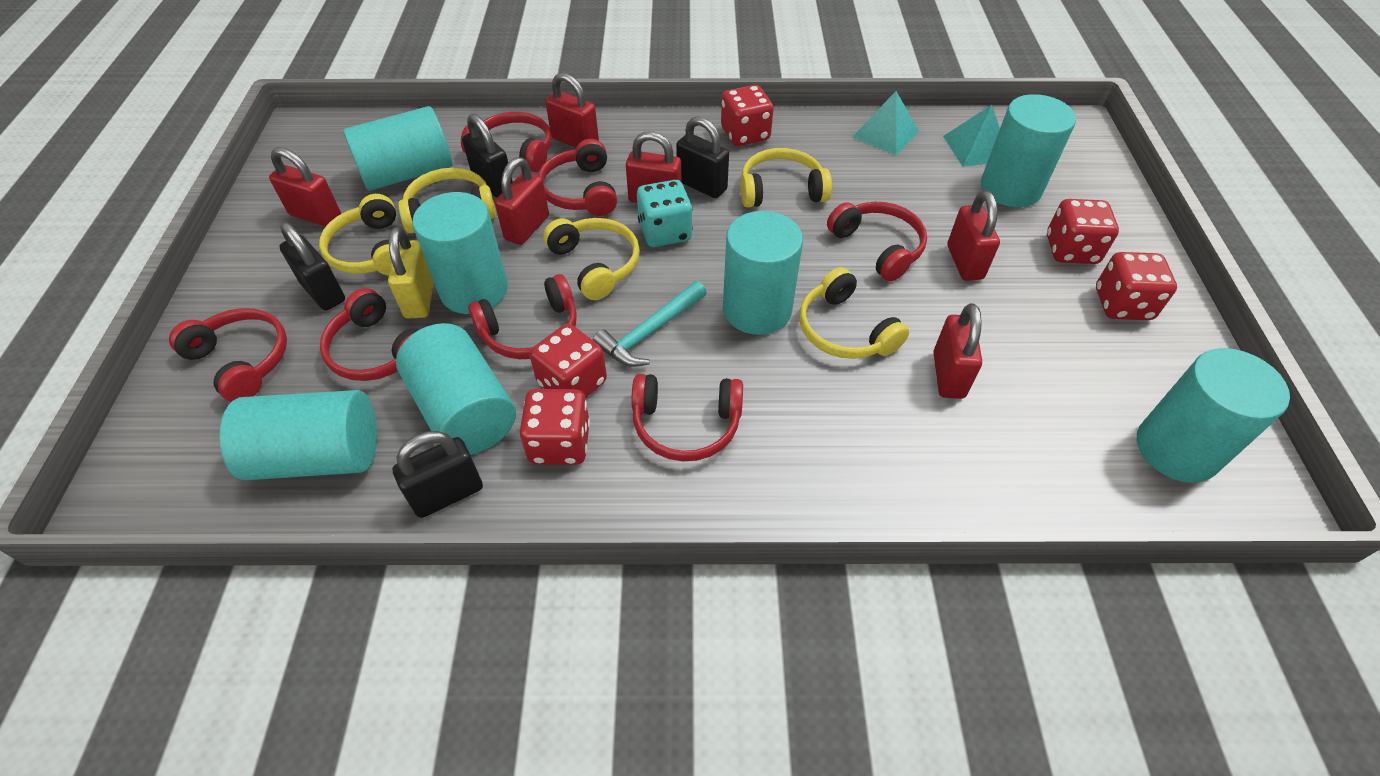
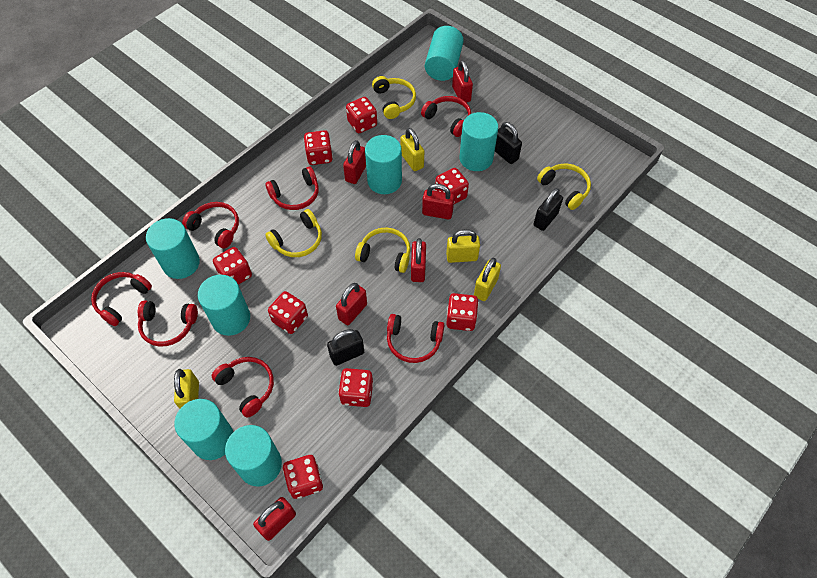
black padlock: [279,222,345,310] [392,431,483,518] [462,114,513,198] [676,116,729,198] = 4 -> [327,329,364,366] [495,122,522,164] [534,188,563,231] = 3
red dice: [519,389,590,465] [530,324,607,398] [721,85,774,146] [1047,199,1119,264] [1096,252,1177,320] = 5 -> [213,247,252,285] [268,291,308,334] [283,455,323,499] [304,130,333,165] [338,368,373,407] [346,97,377,133] [435,168,469,204] [446,293,479,331] = 8
turquoise dice: [637,180,693,247] = 1 -> none = 0
turquoise hammer: [593,281,707,367] = 1 -> none = 0
turquoise pyramid: [852,91,919,155] [943,105,1000,167] = 2 -> none = 0
yellow headphones: [319,194,396,276] [398,168,496,233] [543,218,640,300] [741,148,832,208] [799,267,909,359] = 5 -> [265,209,322,257] [355,227,410,273] [372,76,416,119] [537,164,591,210] = 4
yellow padlock: [388,227,434,319] = 1 -> [174,369,199,409] [400,128,424,171] [446,229,480,263] [474,258,501,301] = 4

